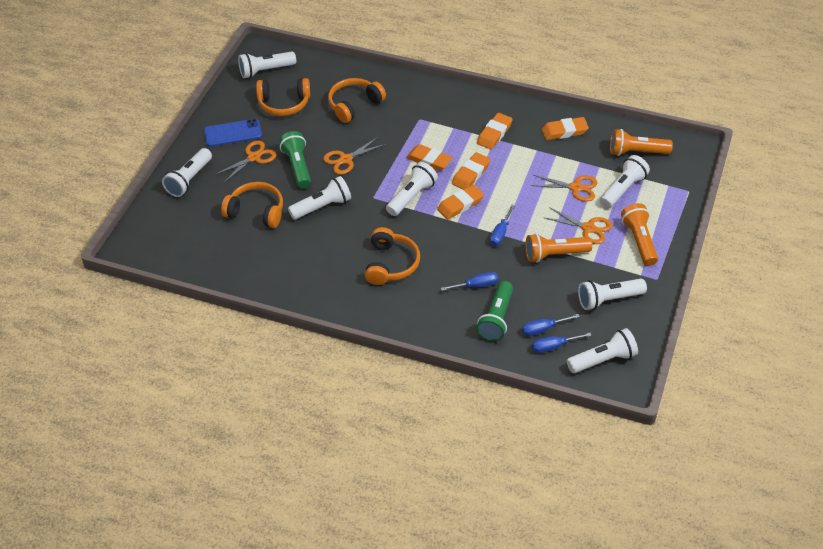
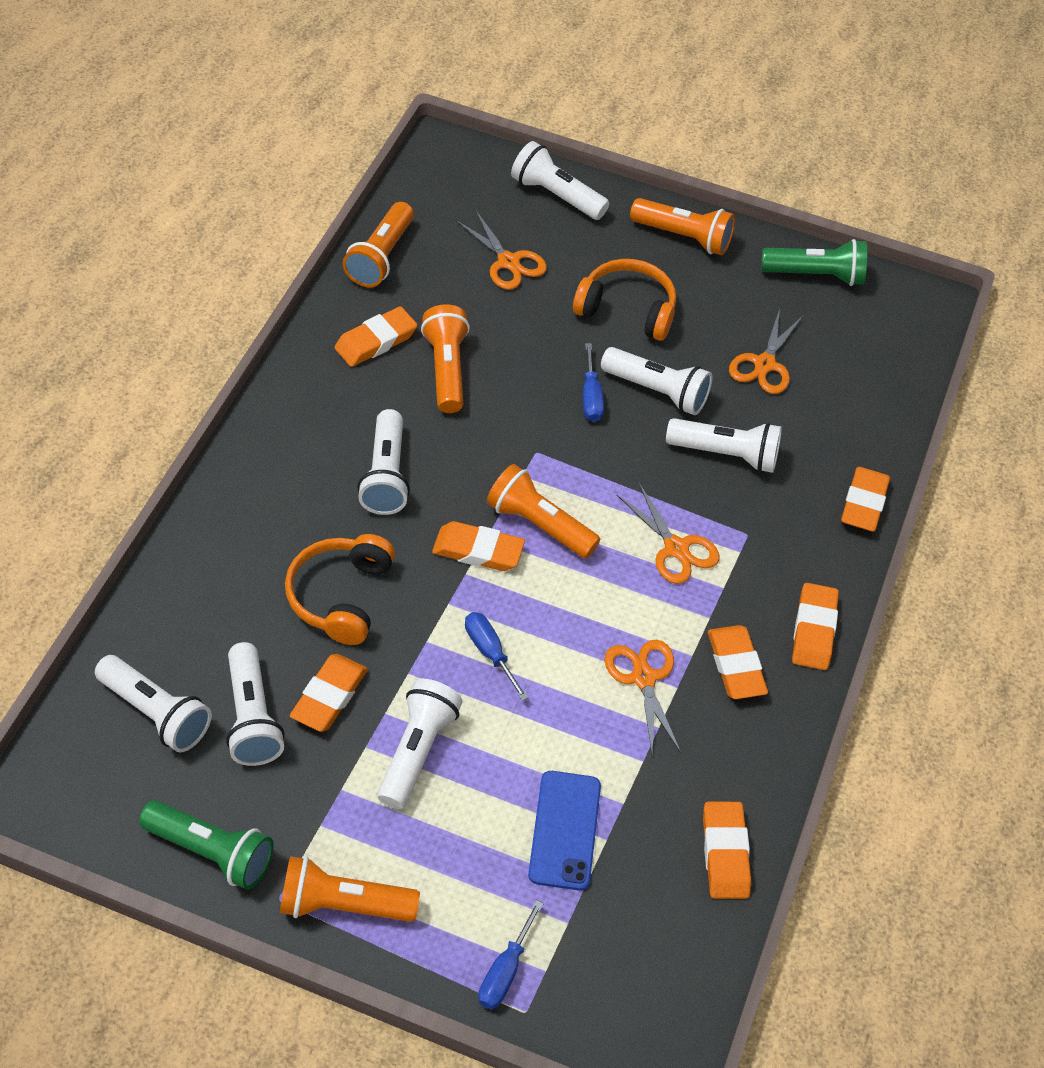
blue screwdriver: [441,272,498,291] [490,205,515,246] [522,314,580,336] [532,333,592,353] = 4 -> [465,612,529,701] [478,900,544,1009] [583,343,604,422] = 3
orange eraser: [406,144,453,171] [437,184,484,220] [452,152,491,189] [477,113,513,150] [542,117,589,140] = 5 -> [290,654,368,732] [334,306,417,367] [432,521,525,571] [703,802,751,899] [708,625,768,699] [792,583,839,670] [841,467,890,532] = 7
orange flashlight: [525,233,592,263] [610,129,673,156] [621,203,658,266] = 3 -> [280,856,420,922] [343,202,414,287] [421,304,470,413] [487,464,600,558] [630,198,735,255] = 5
orange headphones: [221,182,283,228] [256,78,310,116] [328,78,386,123] [365,227,420,285] = 4 -> [285,534,395,645] [573,259,676,341] = 2

